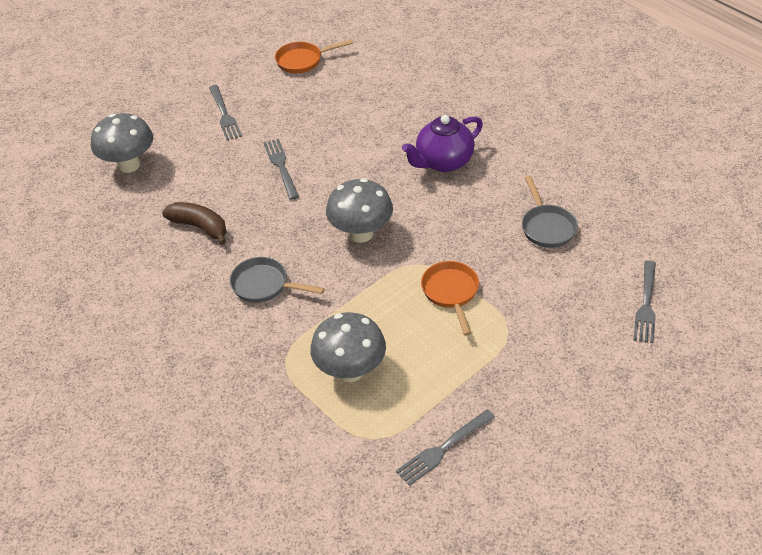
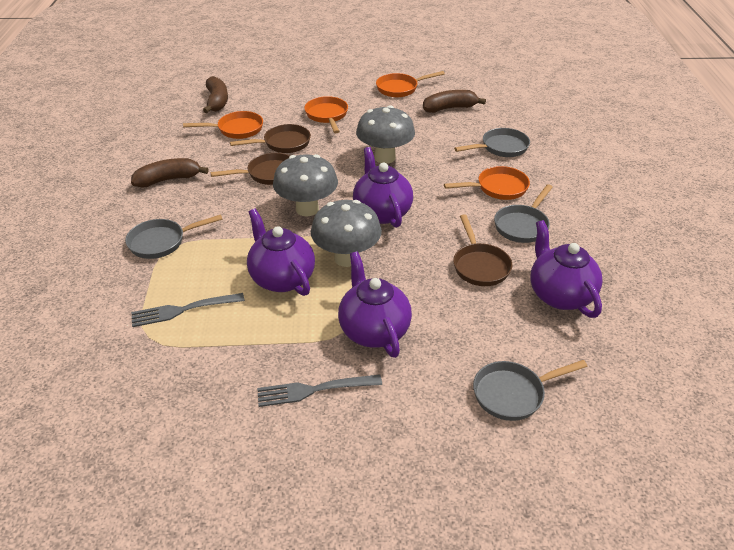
brown banana: [162,202,227,245] = 1 -> [131,158,209,188] [203,76,228,113] [423,90,486,113] = 3
brown pan: none = 0 -> [211,153,290,185] [230,124,311,153] [453,214,512,286] = 3
grey fork: [209,85,242,140] [263,139,299,200] [396,409,495,486] [634,260,656,343] = 4 -> [131,293,245,327] [257,374,382,407] = 2
grey pan: [230,257,324,303] [522,176,578,248] = 2 -> [125,214,223,259] [454,128,530,157] [473,360,588,421] [494,184,553,243] = 4
orange pan: [275,39,353,73] [421,261,479,336] = 2 -> [183,111,263,139] [304,96,348,133] [376,71,445,97] [444,166,530,200] = 4
purple teapot: [402,115,483,172] = 1 -> [247,208,315,296] [338,251,412,358] [353,147,413,228] [530,220,602,318] = 4

